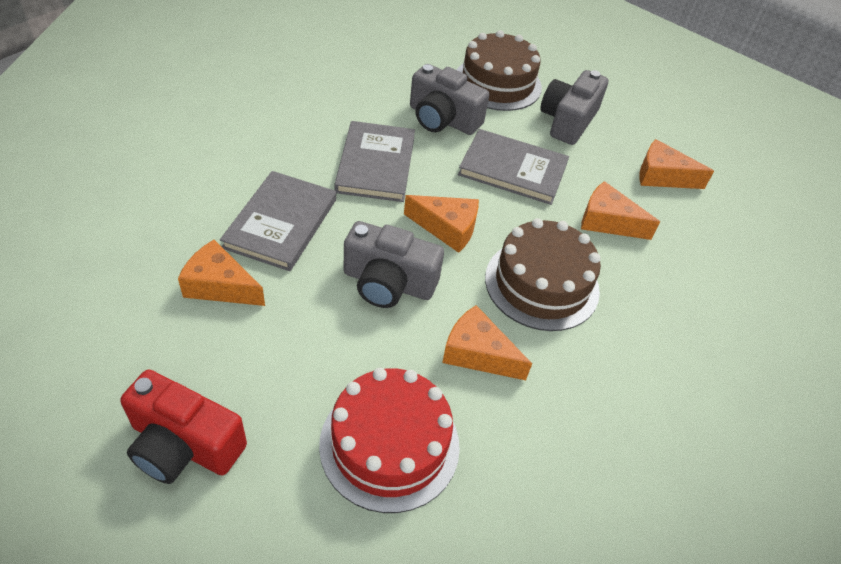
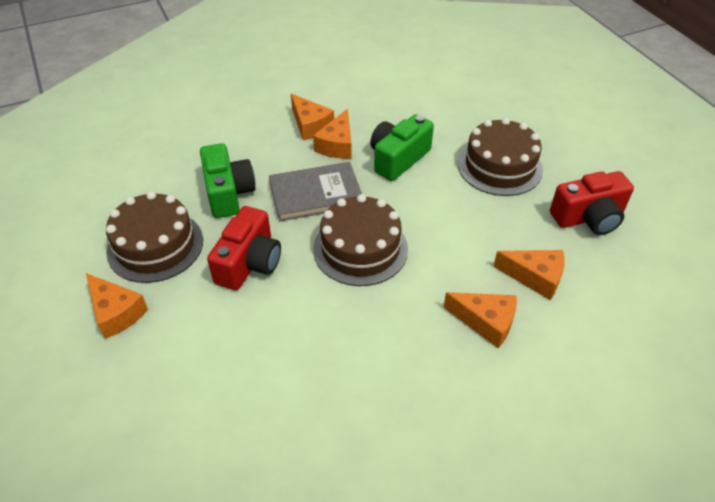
brown cake: [457,30,542,111] [485,218,601,331] = 2 -> [106,192,203,283] [313,194,408,286] [458,118,543,196] = 3
green camera: none = 0 -> [200,143,256,218] [370,114,434,181] = 2
grey book: [220,171,336,271] [334,121,415,202] [458,129,569,205] = 3 -> [269,162,362,221] = 1
grey camera: [344,221,444,308] [410,64,489,135] [540,70,608,145] = 3 -> none = 0
red cake: [319,368,460,513] = 1 -> none = 0
red camera: [120,370,247,484] = 1 -> [207,206,281,290] [550,171,634,235] = 2

